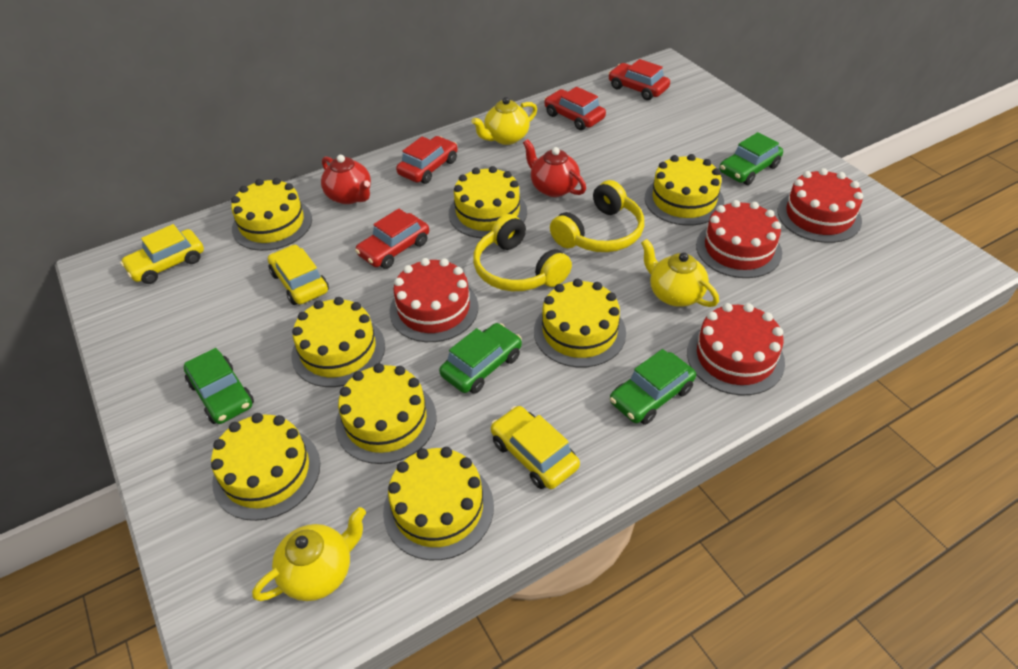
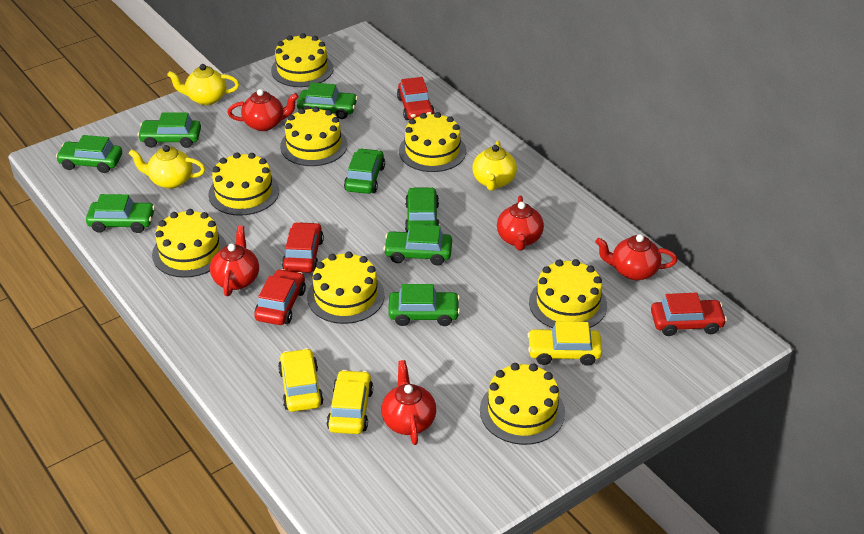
green car: [184,348,254,424] [439,323,522,394] [610,349,696,425] [719,132,783,185] = 4 -> [56,135,122,173] [86,194,155,233] [137,112,201,148] [297,82,358,119] [344,148,385,194] [383,224,452,266] [388,284,460,326] [405,187,439,232] = 8
red cake: [389,258,478,342] [687,303,785,395] [696,200,782,278] [778,168,863,243] = 4 -> none = 0
red teapot: [321,155,371,204] [523,139,586,197] = 2 -> [210,225,259,296] [227,89,299,131] [381,360,436,445] [497,196,544,251] [595,234,678,280] = 5
yellow headphones: [473,214,572,291] [550,180,644,252] = 2 -> none = 0

